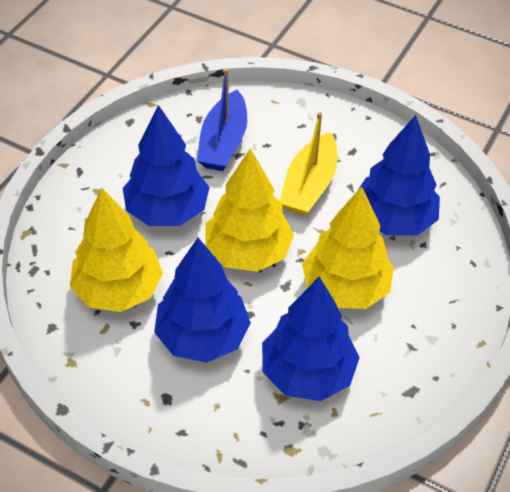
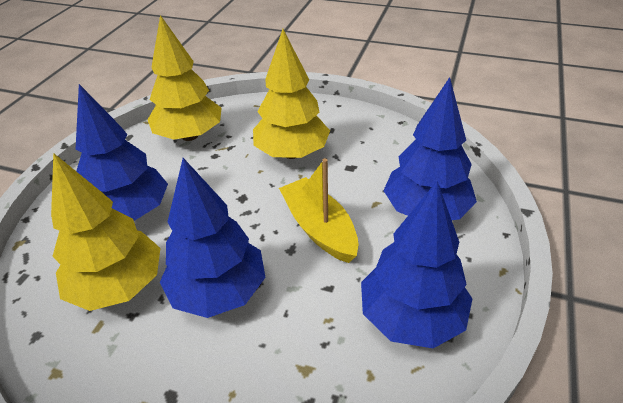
blue boat: [197,68,247,171] = 1 -> none = 0

